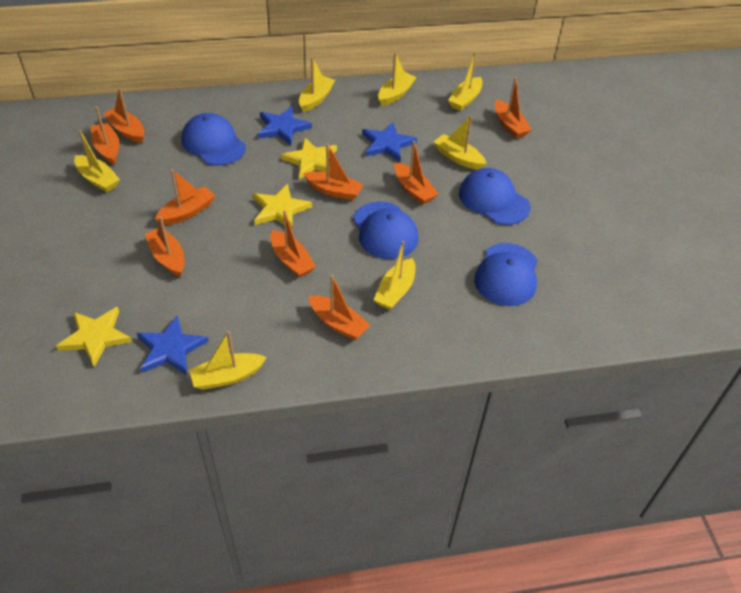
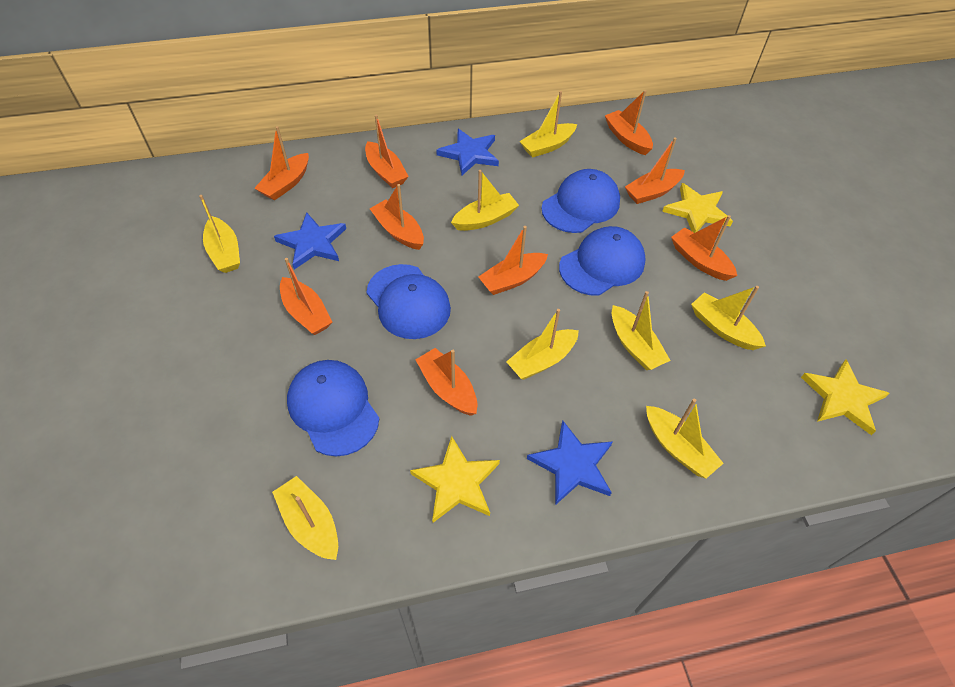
yellow boat: [74,130,120,192] [189,331,267,390] [299,57,335,112] [374,241,415,310] [378,52,417,106] [434,116,487,170] [448,52,482,111] = 7 -> [199,195,240,273] [272,476,338,560] [451,170,519,231] [507,309,579,380] [520,91,577,158] [612,291,671,370] [646,399,724,478] [691,286,766,350] = 8

